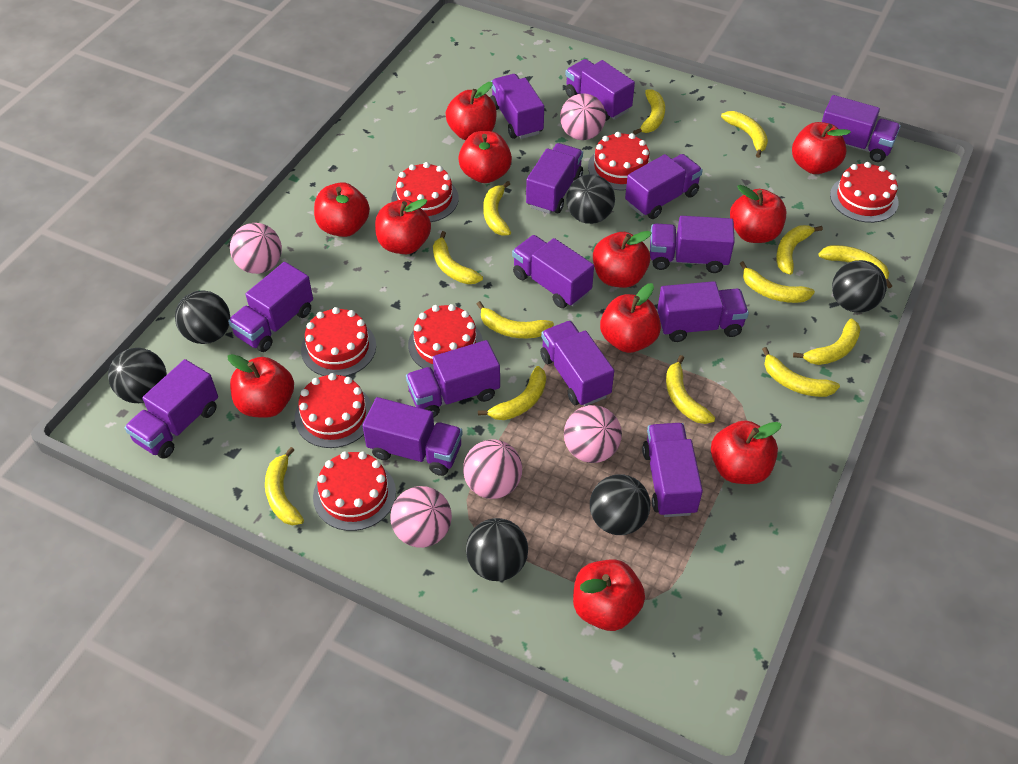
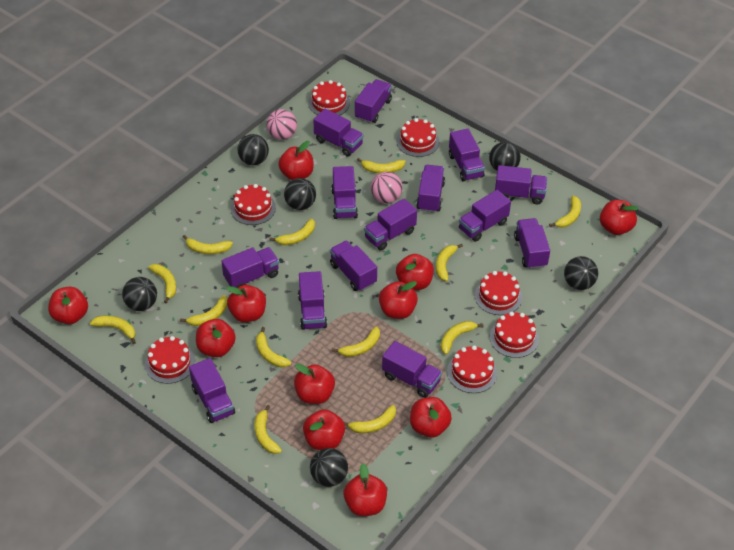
pink ball: [230,223,282,274] [390,486,452,548] [463,439,522,499] [560,93,606,140] [564,405,622,463] = 5 -> [266,109,297,140] [371,172,403,204] = 2

